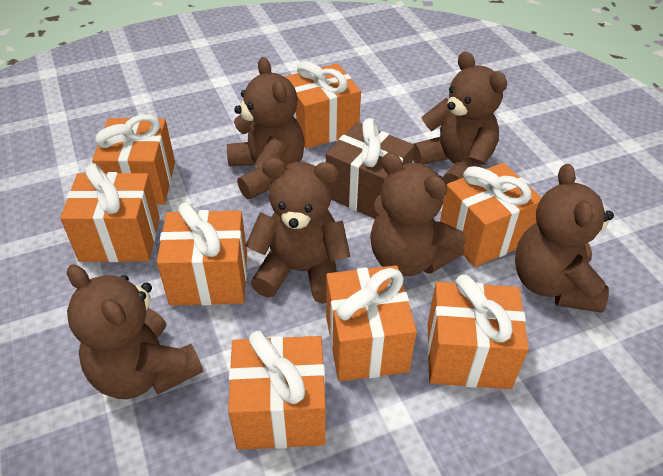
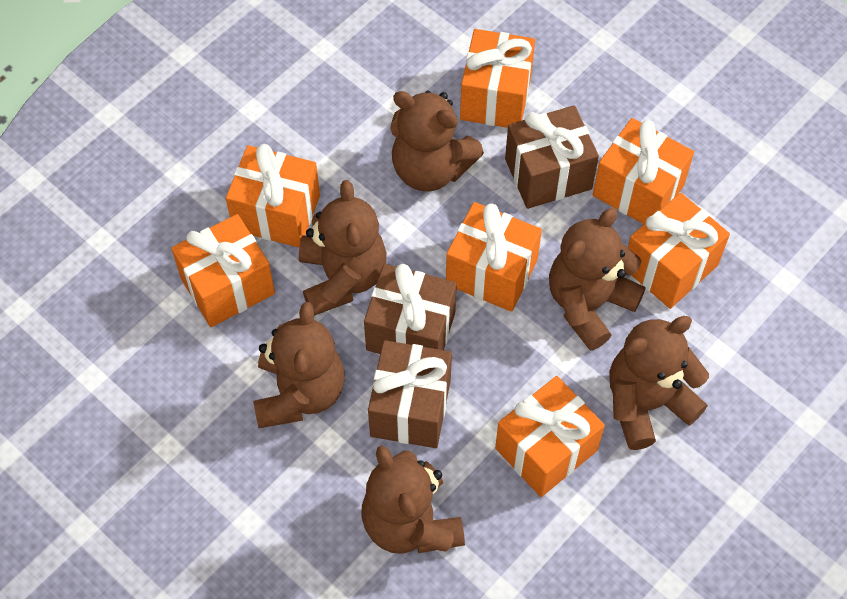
brown gift: [326,118,414,219] = 1 -> [364,264,457,354] [368,340,452,448] [505,105,599,209] = 3
orange gift: [60,163,160,262] [92,114,175,205] [157,202,247,306] [228,331,326,450] [285,61,361,149] [326,265,417,381] [427,274,529,389] [440,163,542,267] = 8 -> [171,214,275,327] [226,144,320,247] [446,202,542,312] [460,29,535,128] [495,376,605,497] [593,118,694,224] [628,193,730,309] = 7

